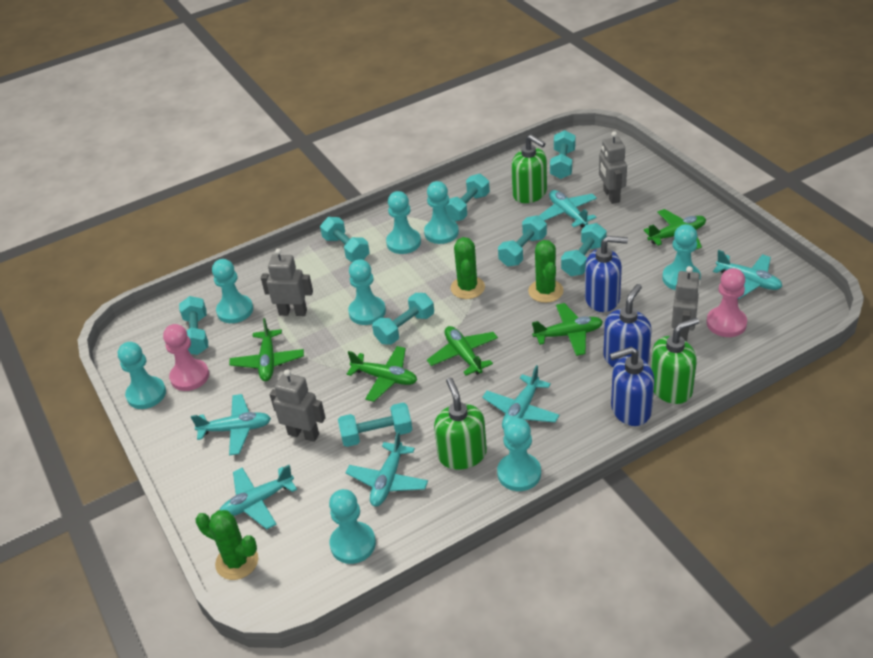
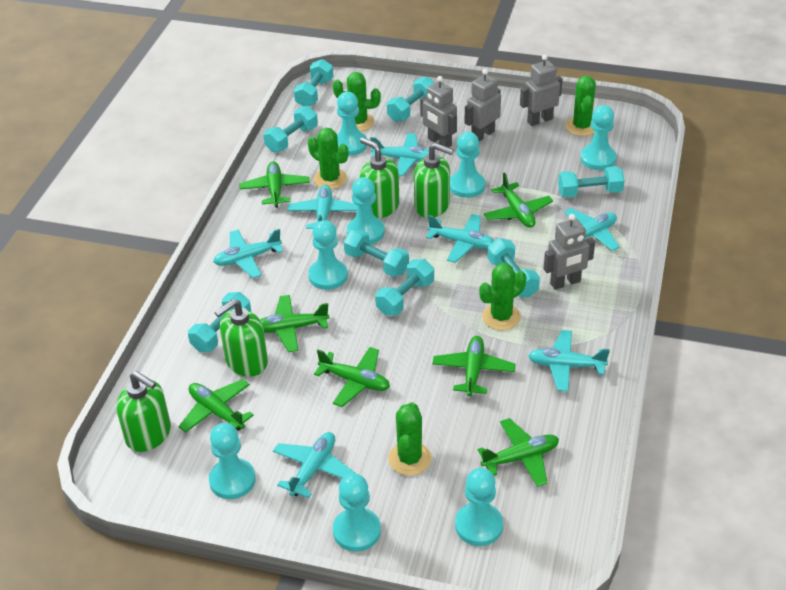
blue soap dispenser: [585,236,628,312] [603,284,652,367] [610,347,655,426] = 3 -> none = 0
green cactus: [196,510,258,580] [451,237,485,299] [528,240,564,303] = 3 -> [308,128,348,189] [333,72,381,132] [388,402,431,476] [479,263,526,330] [566,76,596,136] = 5
green plane: [229,318,304,381] [347,346,417,402] [427,326,498,376] [532,303,603,356] [644,209,706,249] = 5 -> [178,379,254,433] [239,162,310,208] [260,295,330,352] [314,347,390,407] [432,336,515,396] [478,418,559,487] [484,172,553,228] = 7
green soap dispenser: [434,378,487,470] [511,134,547,203] [651,318,699,404] = 3 -> [116,371,171,452] [214,299,268,377] [359,137,399,219] [414,143,454,218] = 4
pink pawn: [163,324,209,391] [706,268,747,337] = 2 -> none = 0
turquoise plane: [191,394,271,455] [220,465,297,529] [346,431,428,506] [482,365,560,429] [539,190,597,228] [713,250,782,299] = 6 -> [213,229,283,278] [273,432,356,498] [287,185,357,229] [370,133,429,176] [426,214,494,263] [528,330,610,392] [564,208,620,251] = 7

